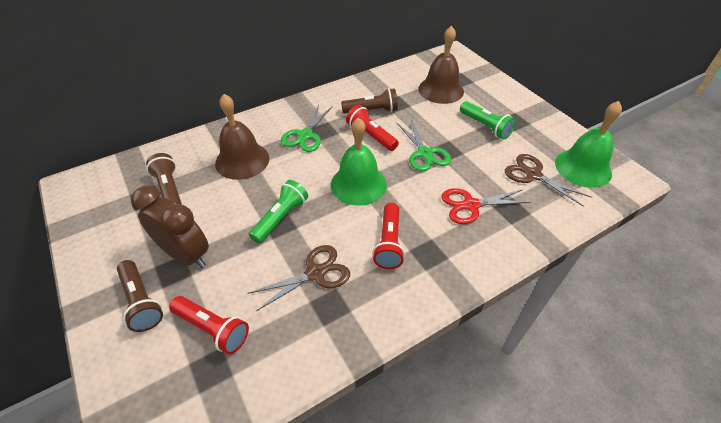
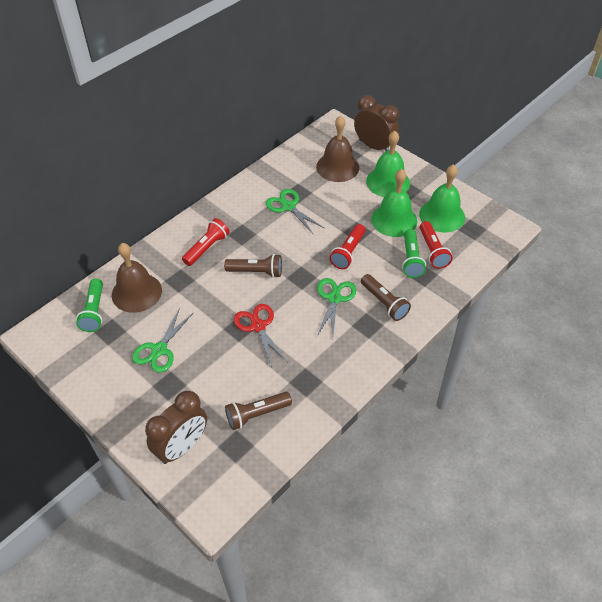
brown clock: [131,186,209,268] = 1 -> [145,391,207,464] [354,95,399,151] = 2
brown scissors: [247,245,350,311] [505,154,592,207] = 2 -> none = 0
green bell: [331,117,387,206] [555,101,622,188] = 2 -> [366,131,410,197] [371,169,417,237] [419,164,465,232] = 3
green scissors: [281,105,333,152] [397,119,451,171] = 2 -> [132,308,194,373] [266,189,324,234] [317,278,356,336] = 3

